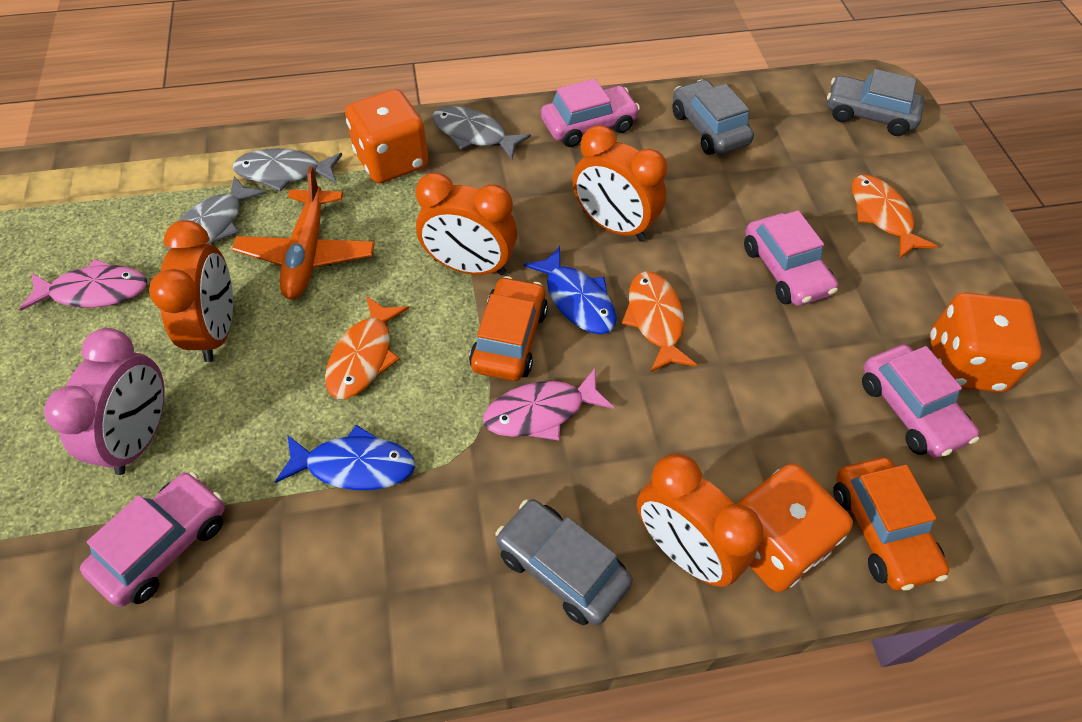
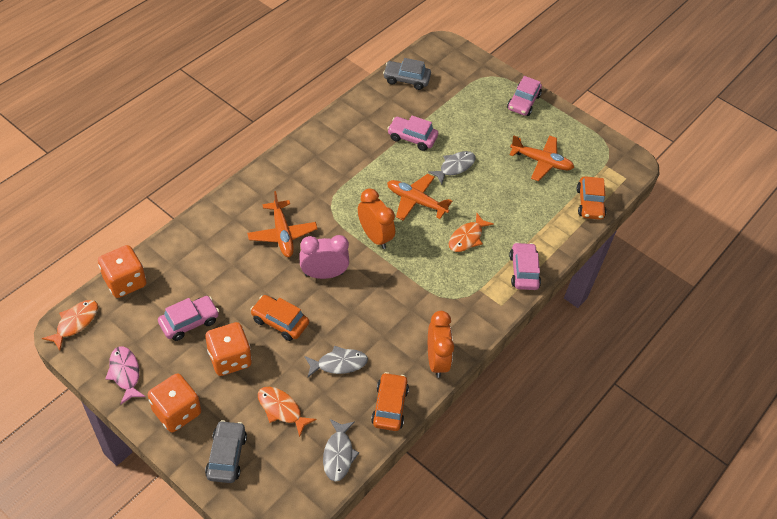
blue fish: [275,425,415,490] [523,246,617,334] = 2 -> none = 0
grey car: [495,499,633,625] [672,79,754,155] [827,69,925,136] = 3 -> [205,420,247,483] [383,58,431,90] = 2
orange car: [469,276,548,381] [833,457,949,590] = 2 -> [250,295,309,341] [371,372,409,431] [577,176,606,220] = 3
orange clock: [149,220,233,362] [415,172,517,276] [573,125,667,242] [637,453,763,587] = 4 -> [358,188,395,249] [428,311,454,378] = 2
orange plane: [232,166,375,299] = 1 -> [247,191,318,257] [387,174,452,221] [509,135,574,181] = 3
pink fish: [19,259,147,311] [483,369,614,440] = 2 -> [105,346,146,405] = 1

